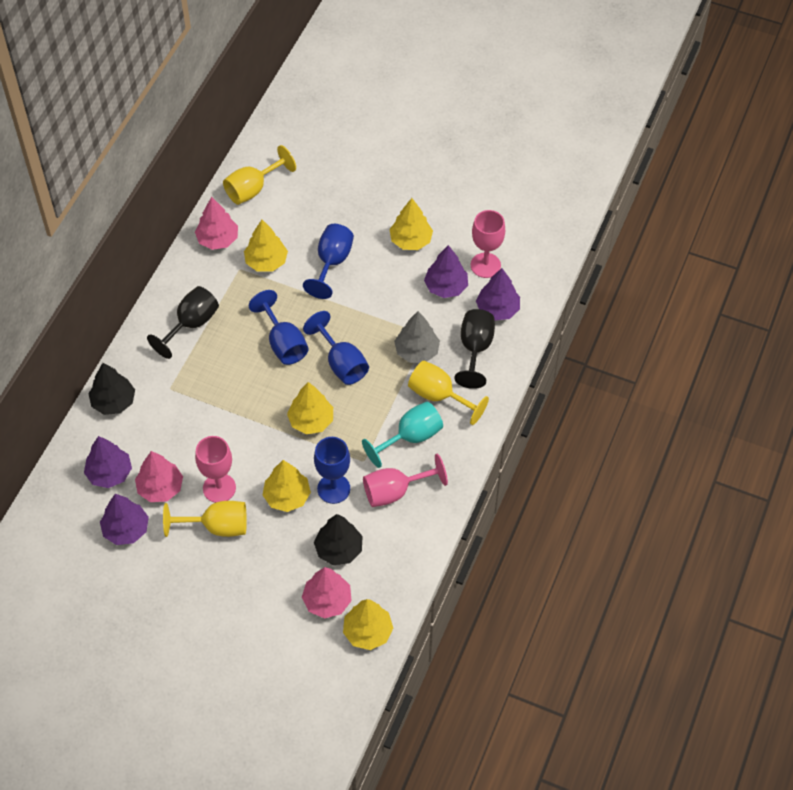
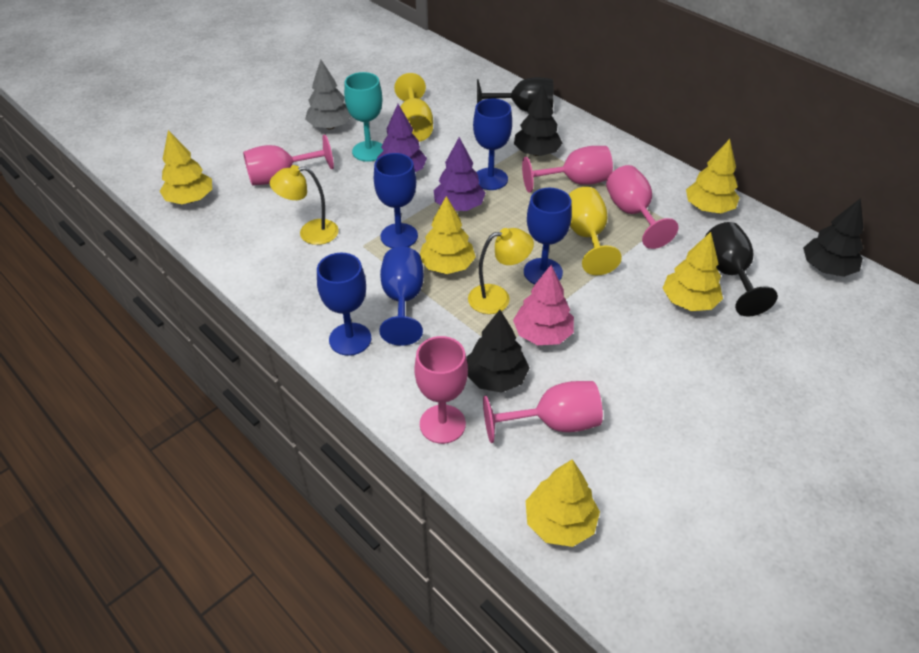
black tree: [88,363,135,415] [314,514,363,565] = 2 -> [466,310,529,393] [514,85,562,156] [803,198,863,277] = 3
blue goblet: [249,290,309,365] [303,224,354,299] [303,311,369,385] [314,437,350,504] = 4 -> [317,253,371,356] [374,153,418,248] [379,247,424,346] [473,98,512,190] [524,188,572,284] = 5
pink goblet: [195,436,236,503] [363,454,448,507] [471,210,505,278] = 3 -> [243,135,334,186] [414,336,468,444] [483,381,603,443] [522,146,613,193] [606,165,678,249] = 5
pink tree: [135,451,183,502] [195,197,238,250] [302,567,352,618] = 3 -> [513,265,574,345] = 1
purple tree: [84,436,132,488] [100,494,149,545] [424,245,468,298] [476,268,520,320] = 4 -> [377,104,427,172] [434,137,486,211] = 2
yellow goblet: [163,501,247,537] [223,145,296,205] [408,361,489,425] = 3 -> [394,73,433,142] [568,187,622,275] = 2
yellow lamp: none = 0 -> [270,165,339,245] [468,228,534,314] = 2

